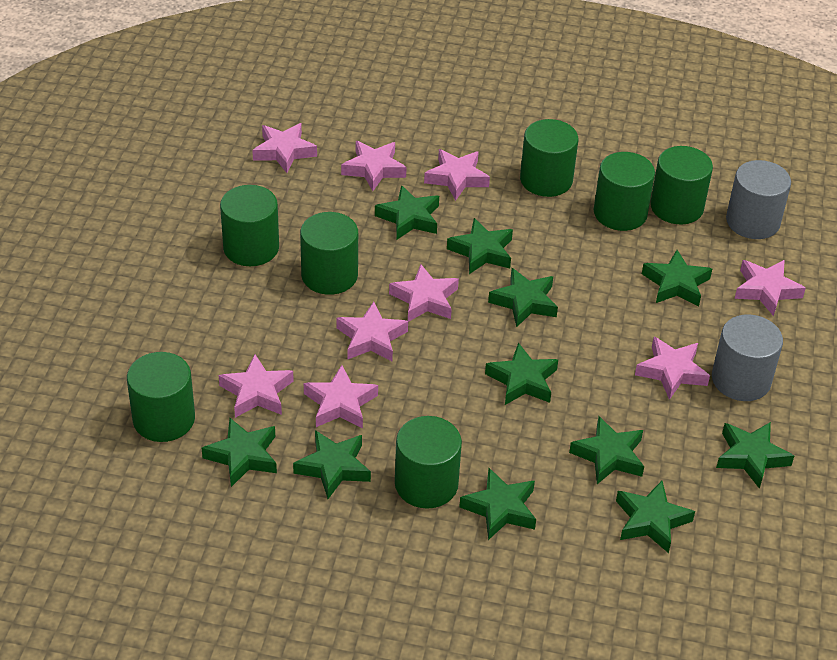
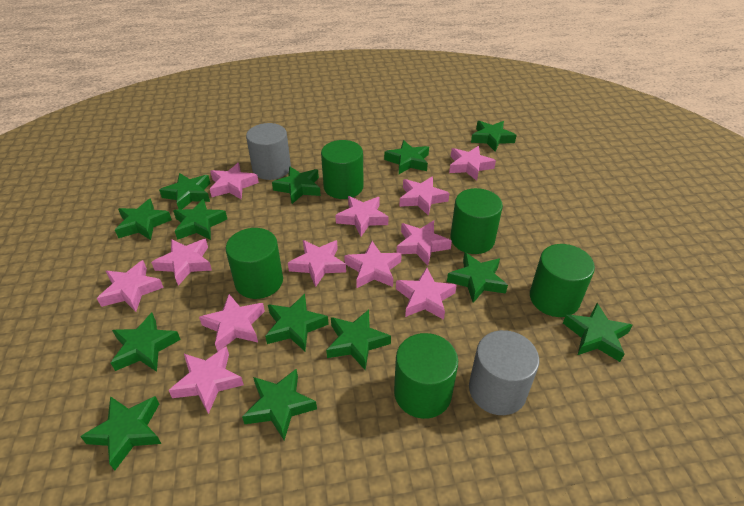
green cylinder: [127,352,195,442] [220,185,279,266] [300,212,358,295] [395,416,462,509] [520,119,578,197] [594,152,655,231] [650,146,713,224] = 7 -> [226,228,283,299] [321,140,364,199] [394,333,458,419] [451,188,503,254] [530,244,595,317] = 5
green star: [202,418,277,487] [293,430,371,499] [375,185,439,240] [447,218,513,274] [459,468,536,540] [485,342,558,405] [488,268,558,327] [569,416,644,484] [616,481,695,553] [642,250,712,306] [716,422,794,489] = 11 -> [80,396,162,471] [111,313,181,372] [115,198,172,240] [159,173,210,209] [173,199,227,240] [242,368,317,440] [265,294,329,351] [272,166,321,204] [326,310,391,370] [384,140,429,174] [447,252,508,303] [471,121,517,151] [563,303,633,362] = 13
pink star: [219,354,294,418] [252,123,317,173] [304,365,378,428] [337,302,408,361] [341,141,407,191] [389,264,459,322] [424,149,490,201] [635,337,710,400] [734,260,806,316] = 9 -> [97,260,164,312] [151,239,212,286] [168,346,244,414] [199,294,265,352] [210,163,259,200] [288,240,346,287] [335,196,389,236] [344,241,402,288] [396,221,452,266] [396,268,457,320] [399,176,449,216] [449,146,496,181] = 12

